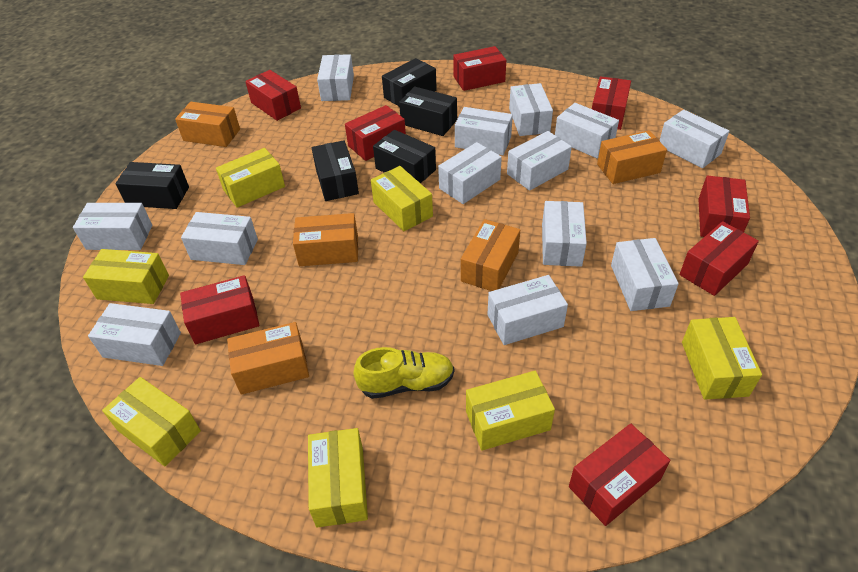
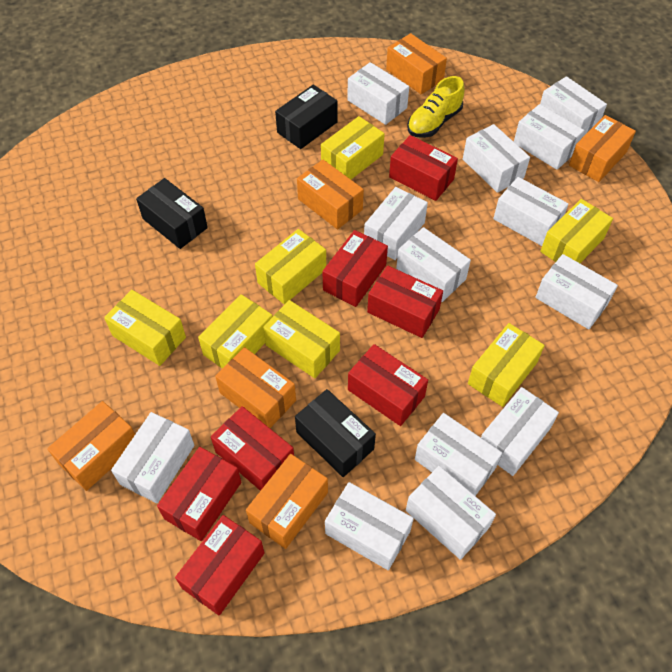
black box: [115,162,189,209] [312,140,359,201] [373,130,436,183] [382,58,437,107] [399,86,457,136] = 5 -> [136,178,208,249] [275,85,338,149] [295,389,376,477] = 3
orange box: [175,102,240,147] [227,322,309,395] [293,213,358,266] [461,219,520,291] [597,130,667,184] = 5 -> [47,401,135,491] [215,347,296,428] [246,454,328,549] [297,160,364,229] [386,33,447,95] [569,115,636,182] = 6
red box: [180,275,260,344] [245,70,301,121] [345,105,406,161] [453,46,506,91] [569,424,670,526] [592,76,631,130] [680,221,759,296] [698,176,750,237] = 8 -> [157,447,241,541] [175,515,264,616] [211,406,294,491] [322,230,388,307] [348,344,428,426] [367,265,443,338] [389,135,458,201] = 7

